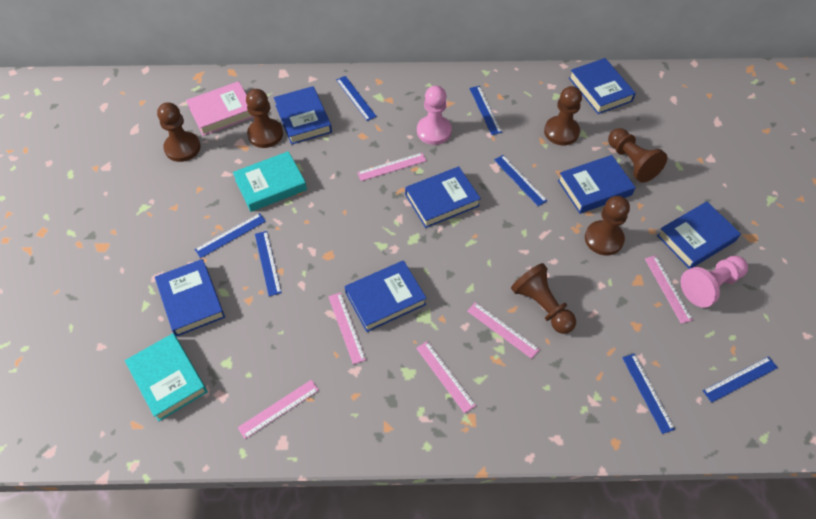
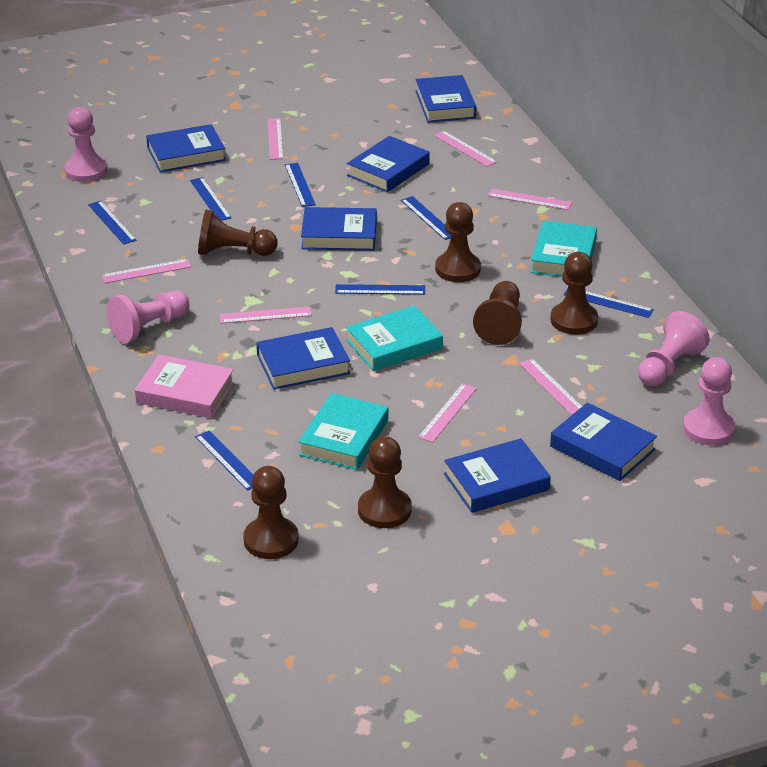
pink pawn: [417,86,452,145] [681,256,748,308] = 2 -> [64,107,107,182] [107,290,189,343] [638,311,710,386] [683,357,735,445] = 4
pink ruler: [238,380,319,439] [328,292,366,364] [357,153,426,181] [416,341,476,413] [467,302,540,359] [645,255,693,324] = 6 -> [101,259,191,283] [220,307,312,324] [267,118,283,160] [418,383,477,443] [434,131,497,167] [488,188,572,210] [519,359,582,415] = 7
turquoise book: [125,333,208,421] [233,151,307,212] = 2 -> [298,393,388,470] [346,305,443,371] [530,220,597,277] = 3

